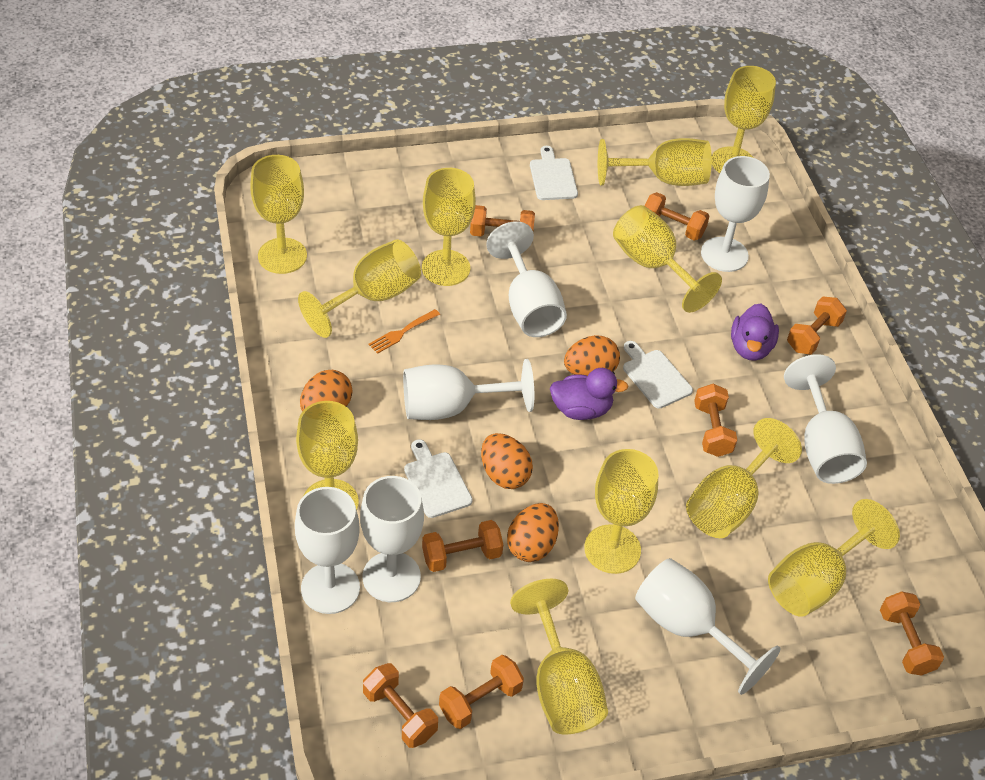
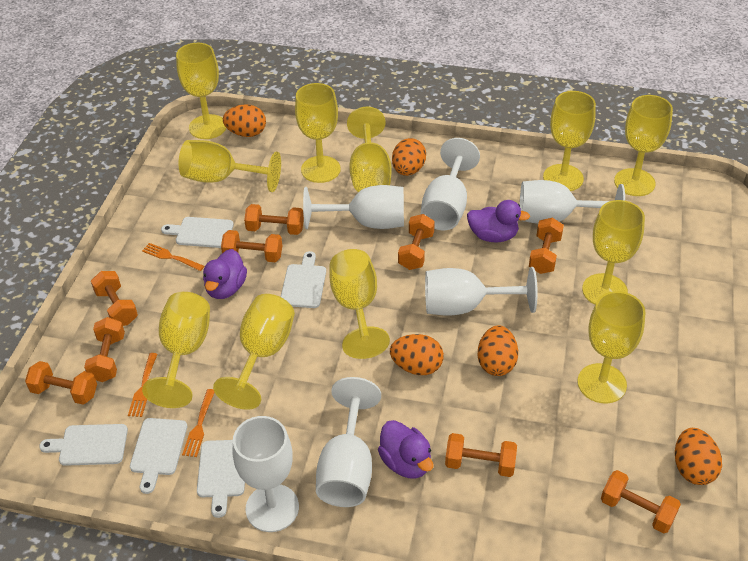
orange dumbbell: [363,663,438,748] [422,520,503,572] [439,655,524,729] [470,205,535,237] [644,192,710,241] [694,384,737,457] [787,296,847,355] [880,591,944,676] = 8 -> [25,361,97,405] [84,317,125,382] [91,271,138,326] [221,230,282,262] [244,204,304,235] [398,214,435,270] [445,433,517,477] [529,218,564,274] [601,470,681,534] = 9
orange egg: [300,370,352,412] [481,433,533,489] [507,503,559,562] [564,335,620,376] = 4 -> [223,104,266,137] [390,334,444,375] [392,138,426,176] [478,325,518,376] [675,428,722,485] = 5
orange fork: [368,309,440,354] = 1 -> [128,353,157,417] [142,243,204,271] [182,389,215,457] = 3
purple duck: [550,368,628,420] [731,304,779,361] = 2 -> [203,249,247,299] [378,420,433,478] [467,200,530,243] = 3
white cutting board: [404,439,473,518] [530,146,578,200] [623,341,693,409] = 3 -> [39,424,128,466] [130,418,187,494] [161,217,234,248] [197,440,245,518] [281,251,326,308] = 5
white goblet: [295,487,360,614] [360,476,424,602] [403,359,534,420] [486,221,567,337] [635,558,781,695] [701,156,770,272] [784,354,867,484] = 7 -> [232,416,299,532] [303,185,404,229] [316,377,381,507] [421,138,480,230] [425,267,538,316] [520,180,625,224] = 6

